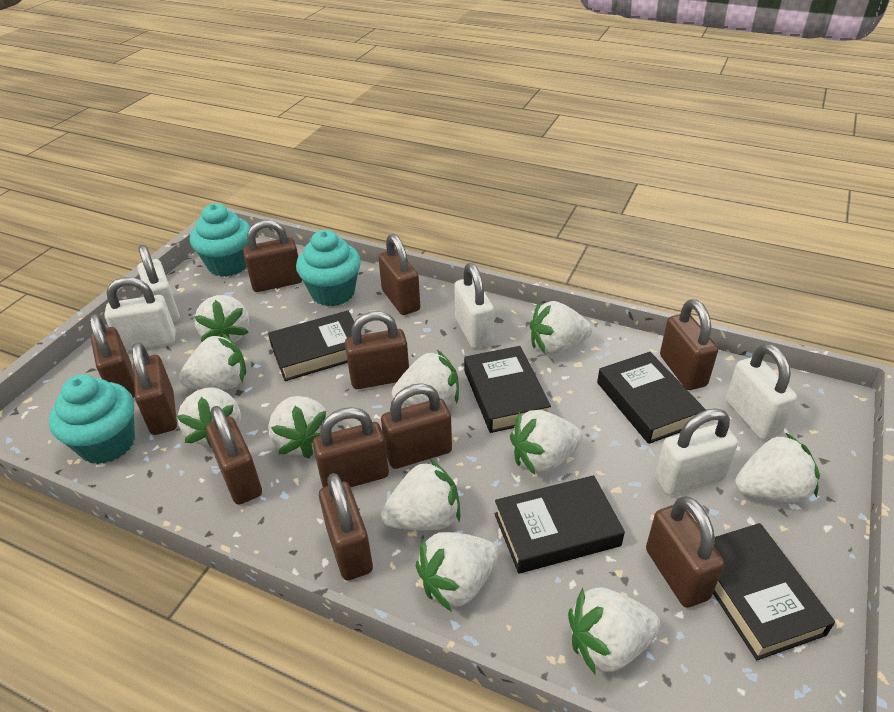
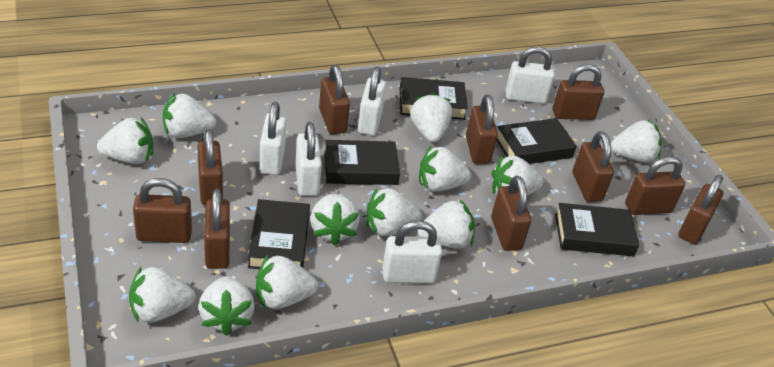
brown padlock: [90,314,135,398] [132,342,177,435] [206,406,262,505] [243,220,302,292] [313,407,389,487] [319,473,373,581] [345,311,409,389] [378,234,420,315] [381,383,452,469] [646,496,724,608] [660,299,718,390] = 11 -> [133,178,192,243] [197,129,223,206] [204,189,230,269] [319,65,350,134] [466,94,498,164] [491,176,531,251] [553,64,604,120] [573,131,614,202] [625,156,685,215] [678,175,723,245] = 10
turquoise cupcake: [49,375,135,464] [190,203,250,277] [296,230,361,306] = 3 -> none = 0
white strawberry: [177,387,241,448] [179,333,246,390] [195,295,249,343] [268,396,329,458] [381,459,461,530] [392,350,459,407] [416,532,498,612] [510,410,583,475] [530,301,592,355] [568,587,660,675] [735,433,820,502] = 11 -> [97,117,153,164] [129,267,195,323] [163,93,216,138] [198,276,255,336] [256,255,318,309] [310,194,360,246] [367,188,422,236] [410,92,453,142] [418,200,475,249] [419,146,471,191] [492,156,543,196] [611,120,662,162] = 12

